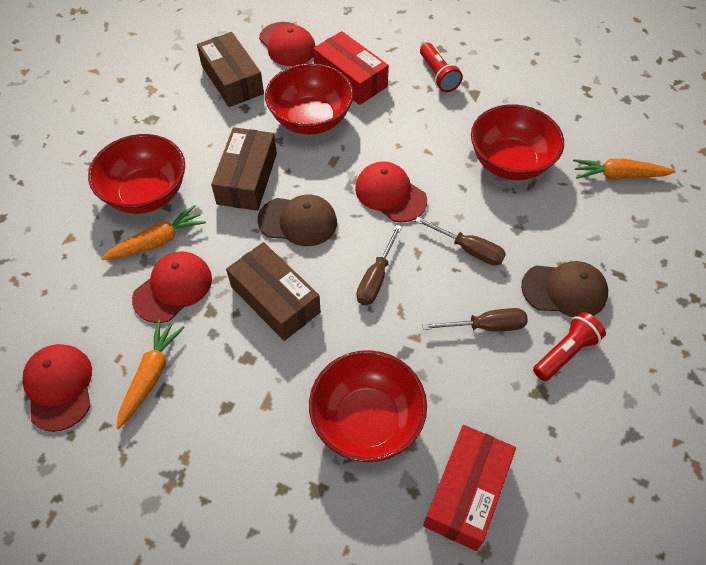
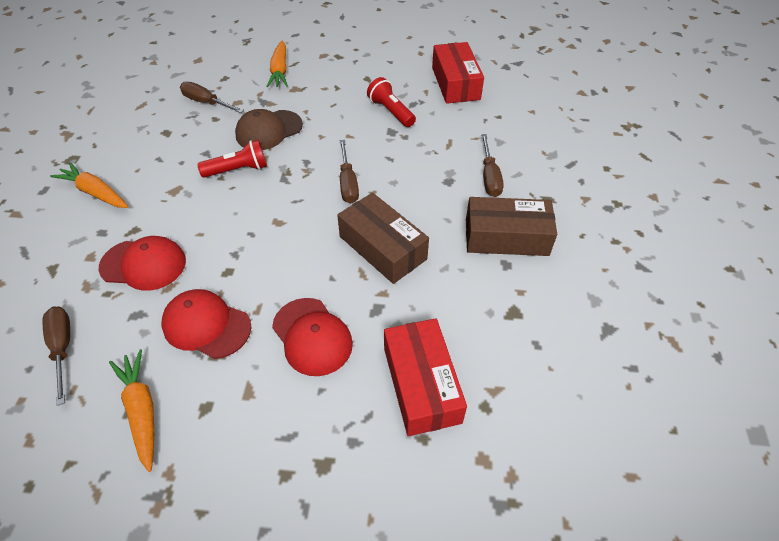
brown box: [197,32,264,107] [211,127,277,211] [226,242,321,341] = 3 -> [337,193,429,284] [466,197,557,256] = 2
brown cap: [257,195,337,246] [521,261,608,317] = 2 -> [235,109,303,150] = 1
brown screwdriver: [356,225,402,305] [415,217,506,266] [422,308,528,331] = 3 -> [42,307,70,406] [180,82,244,113] [340,140,359,203] [481,134,504,197] = 4
red bowl: [88,134,185,214] [265,63,354,135] [309,350,427,462] [471,104,564,180] = 4 -> none = 0
red cap: [22,344,92,432] [132,251,212,323] [259,22,316,66] [355,161,427,223] = 4 -> [99,236,186,291] [161,289,251,359] [272,298,353,376] = 3

